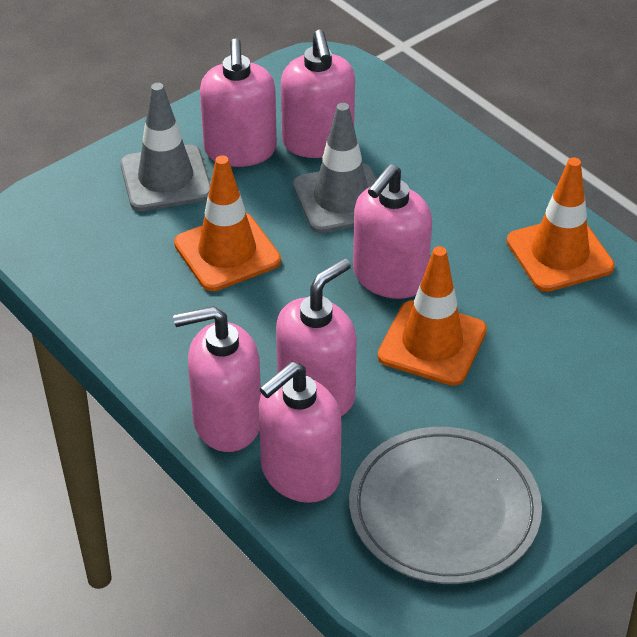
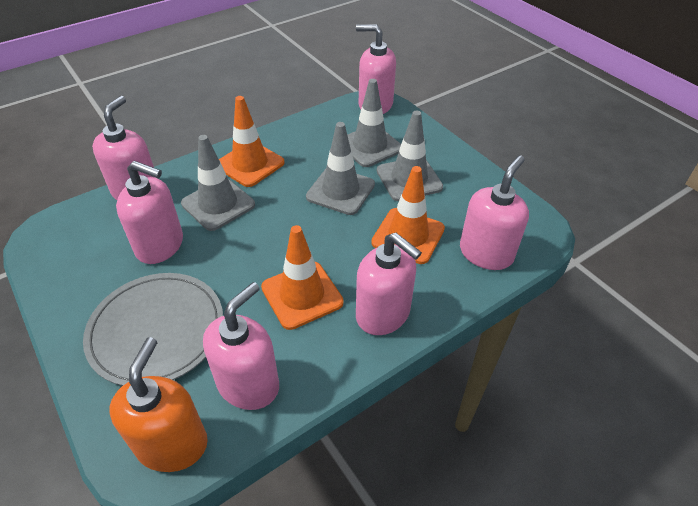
grey traffic cone: [120,83,211,211] [293,103,377,233] = 2 -> [181,135,255,231] [306,122,375,215] [347,79,401,167] [377,110,443,201] = 4
orange soap dispenser: none = 0 -> [109,337,208,472] = 1

